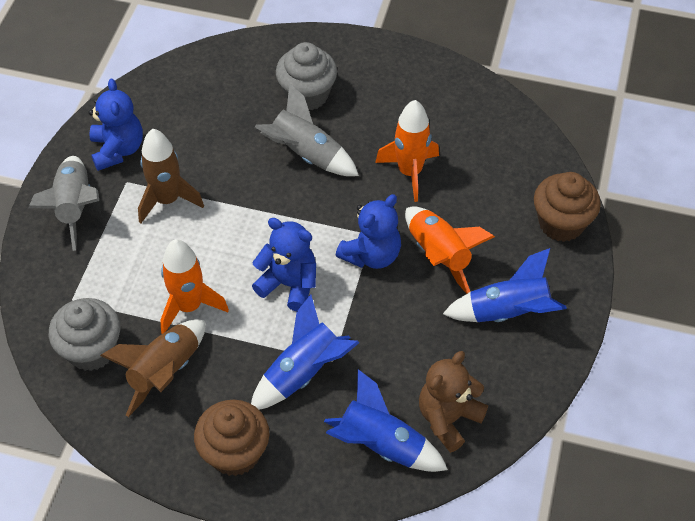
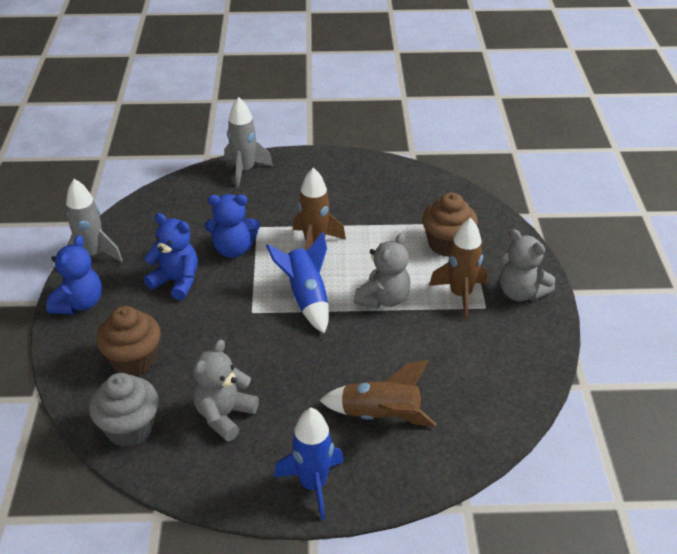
blue rocket: [251,294,359,410] [324,369,448,472] [443,248,567,322] = 3 -> [266,232,329,333] [274,408,344,520] = 2
brown rocket: [100,319,205,417] [138,129,204,223] = 2 -> [293,168,346,250] [319,360,437,427] [429,218,488,319] = 3
brown teddy bear: [419,351,488,453] = 1 -> none = 0
grey cupcake: [49,298,120,371] [276,42,337,110] = 2 -> [89,373,159,447] = 1
grey teddy bear: none = 0 -> [193,339,259,441] [354,233,410,309] [500,229,555,301] = 3
orange rocket: [160,239,229,334] [375,100,439,202] [405,206,495,294] = 3 -> none = 0

